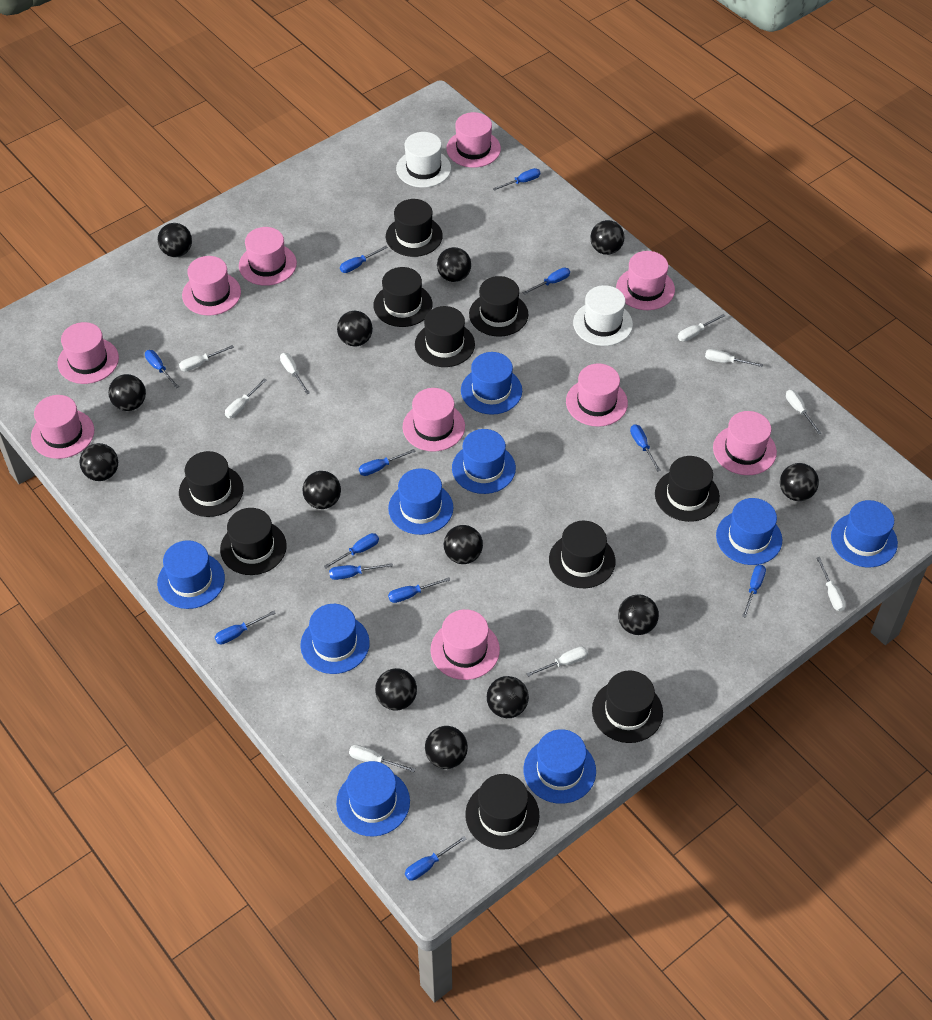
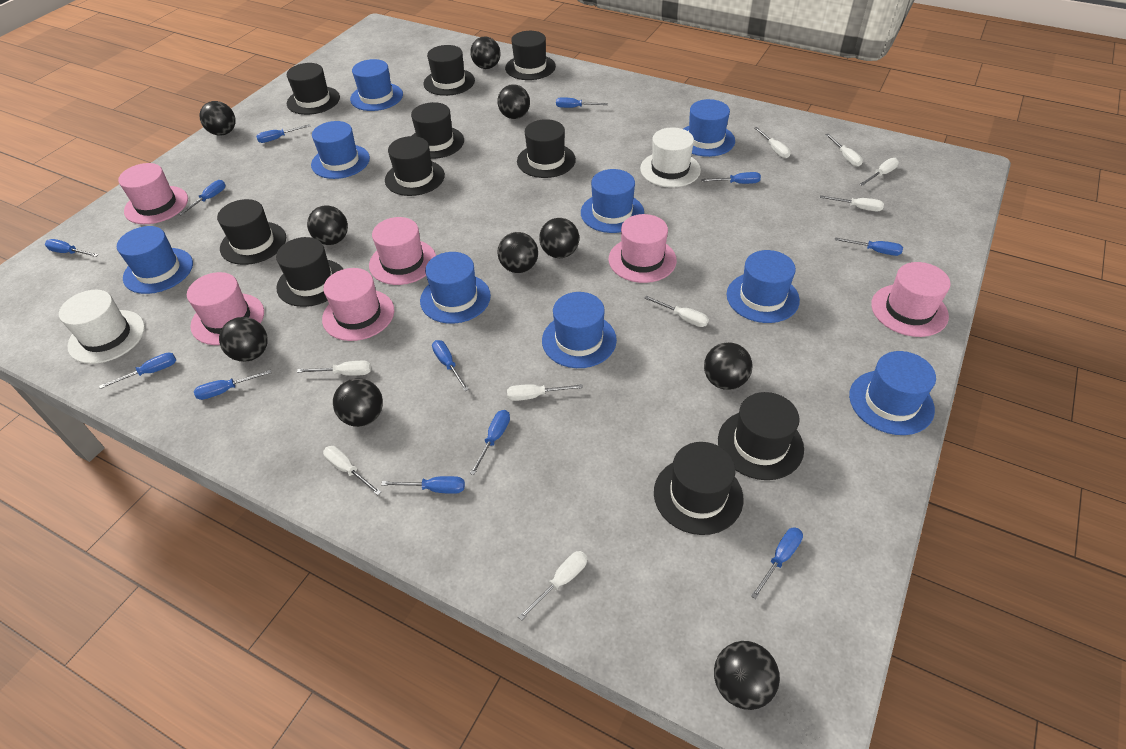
black ball: [80,443,118,481] [108,374,146,411] [158,223,192,257] [302,471,341,509] [337,311,373,347] [375,668,417,711] [425,726,468,769] [437,247,471,282] [444,525,483,564] [487,676,529,718] [590,220,624,255] [618,594,659,635] [780,463,819,501] = 13 -> [199,101,236,136] [219,317,268,362] [307,205,348,245] [333,378,383,427] [470,37,500,69] [497,84,530,119] [497,232,538,273] [539,218,579,258] [704,342,752,390] [714,641,780,710] = 10
pink hat: [31,395,94,459] [57,322,119,384] [182,256,241,316] [239,227,297,286] [403,388,465,452] [431,609,500,680] [446,112,501,168] [566,363,628,427] [616,251,675,310] [713,411,777,475] = 10 -> [118,163,188,224] [187,272,264,345] [322,268,394,341] [369,217,436,285] [609,214,677,283] [871,262,951,337] = 6

